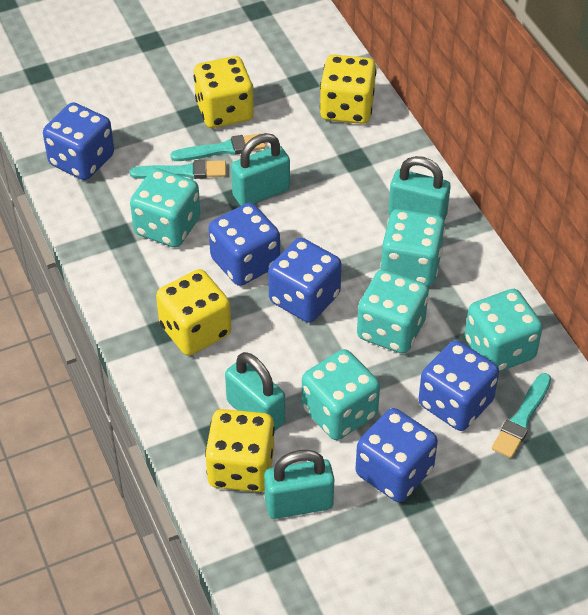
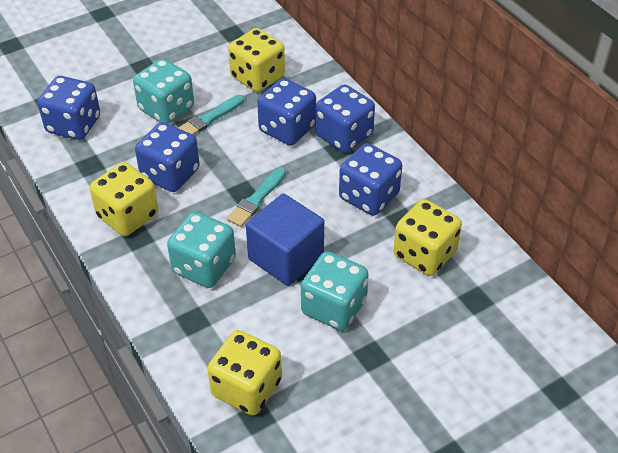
blue cube: none = 0 -> [246,193,324,286] = 1
turquoise brush: [130,160,226,179] [170,133,266,161] [492,373,551,458] = 3 -> [178,95,244,135] [227,167,286,227] = 2
turquoise dice: [130,168,201,248] [302,349,380,440] [357,269,429,354] [380,209,445,286] [465,289,543,372] = 5 -> [133,58,194,124] [167,212,236,288] [301,251,369,331] = 3
turquoise padlock: [225,352,285,431] [231,133,290,206] [264,450,334,519] [388,156,451,221] = 4 -> none = 0

